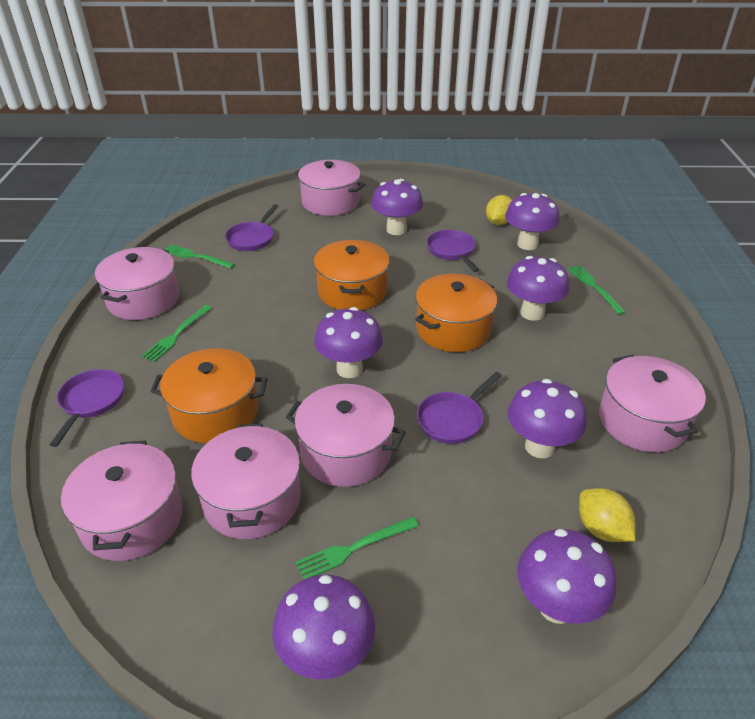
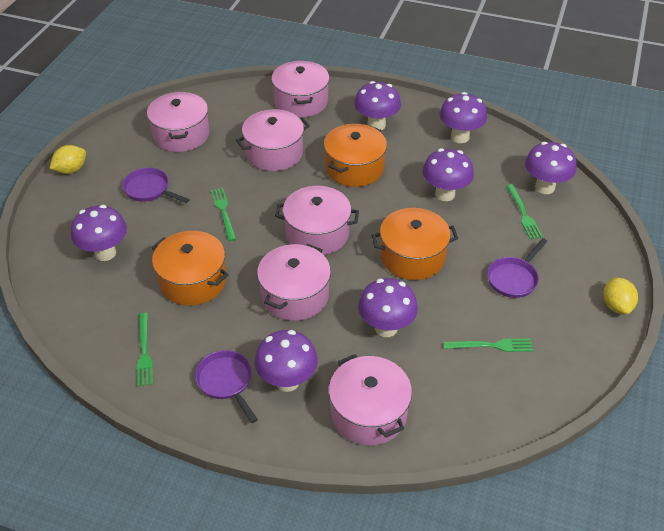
purple pan: [50,369,124,447] [225,204,279,251] [417,372,502,444] [427,230,479,272] = 4 -> [122,168,190,203] [195,350,258,423] [487,238,548,298] = 3

